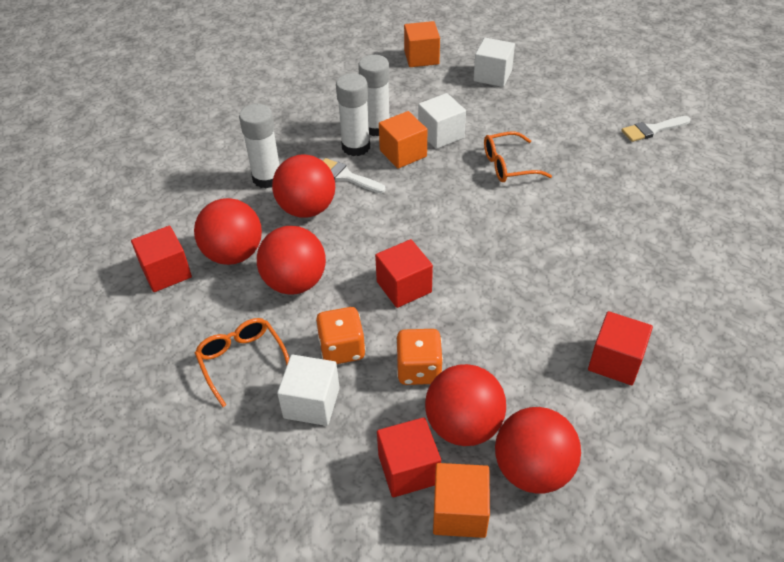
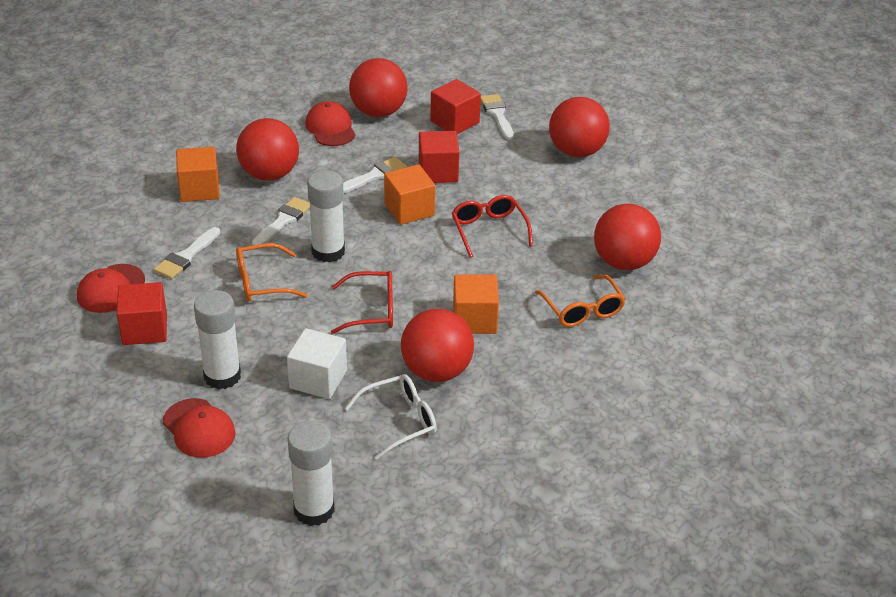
orange dice: [316,307,366,364] [396,329,443,385] = 2 -> none = 0
red cap: none = 0 -> [77,264,145,313] [163,398,236,458] [305,101,355,146] = 3
red cube: [131,226,192,292] [375,239,433,308] [377,417,441,497] [588,311,653,385] = 4 -> [117,282,167,345] [419,131,459,183] [430,79,481,134] = 3
red glasses: none = 0 -> [331,271,393,334] [452,195,533,258] = 2
white brush: [323,158,386,193] [621,116,691,142] = 2 -> [154,227,220,279] [252,197,310,246] [343,157,407,193] [481,94,514,140] = 4
white cube: [277,355,340,426] [418,93,466,149] [474,38,515,87] = 3 -> [287,328,347,399] = 1
white glasses: none = 0 -> [344,374,437,460] = 1

